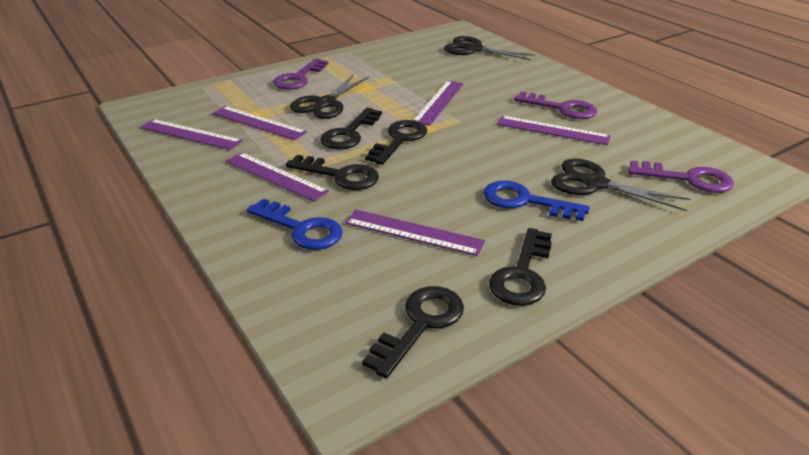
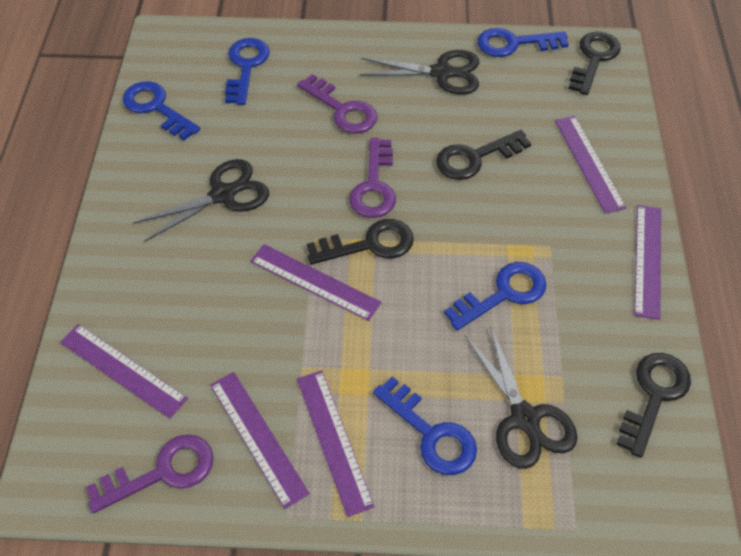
black key: [286,155,379,190] [320,108,382,150] [362,286,464,379] [365,120,427,165] [489,228,552,306] = 5 -> [307,219,414,264] [436,130,531,180] [568,32,621,95] [616,353,691,458] = 4
blue key: [247,199,343,250] [483,181,590,221] = 2 -> [123,81,200,140] [225,38,270,105] [373,376,477,475] [444,262,546,331] [478,28,569,57] = 5

